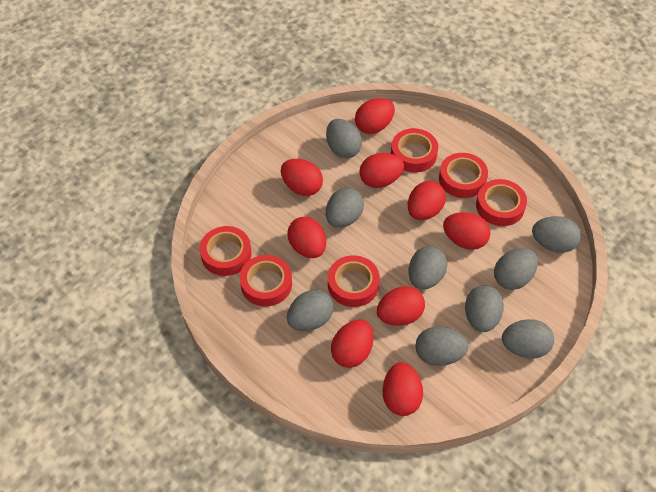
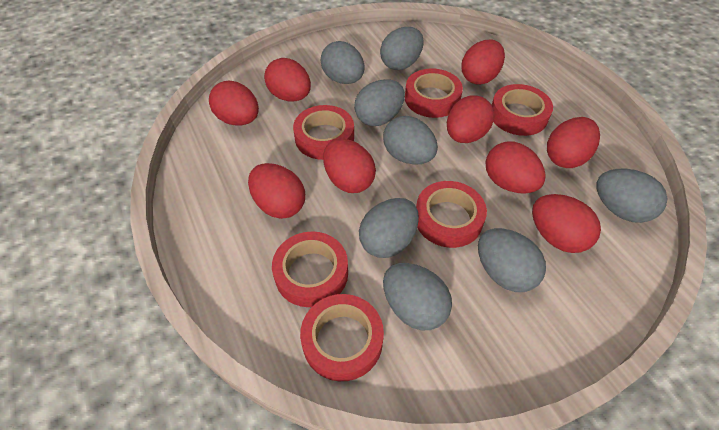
grey egg: [287,290,334,331] [326,119,362,158] [326,188,364,228] [408,246,448,290] [415,327,469,366] [465,285,504,332] [494,248,538,290] [502,319,554,359] [532,216,581,253] = 9 -> [321,41,365,84] [354,79,405,126] [359,198,419,258] [380,27,424,70] [383,116,438,165] [383,263,452,330] [478,228,546,292] [596,169,667,223] = 8

